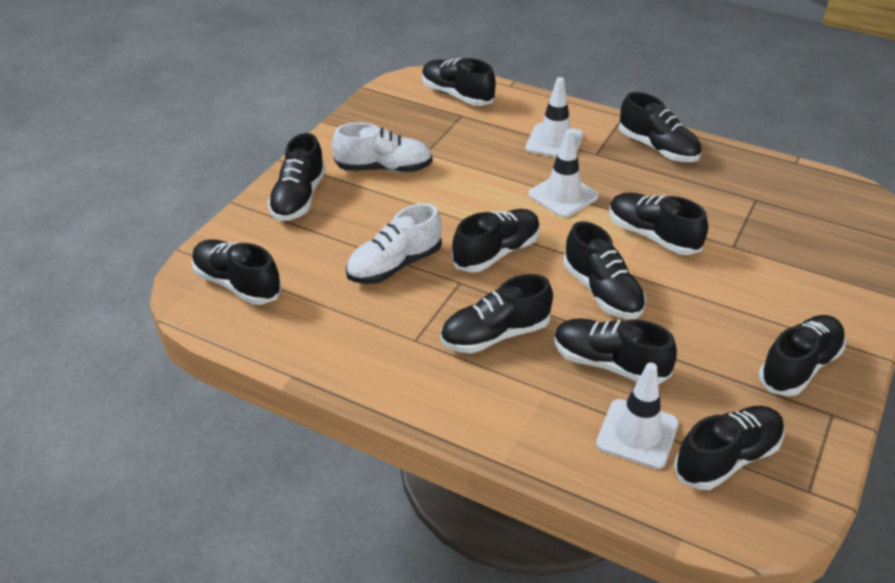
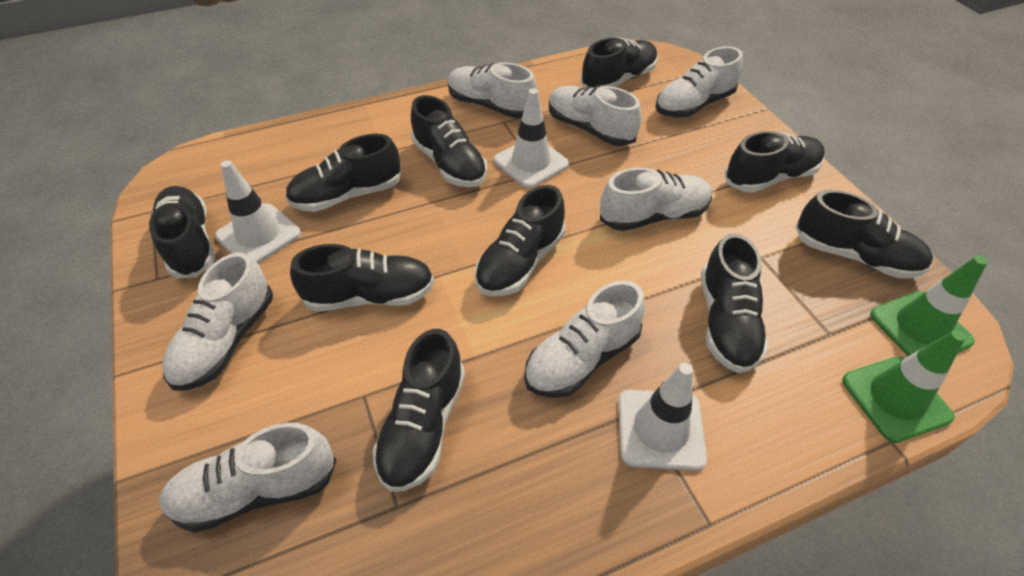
black shoe: [191,239,282,305] [268,133,326,221] [422,58,495,106] [440,274,553,353] [452,209,540,272] [554,318,677,385] [563,221,646,319] [609,193,708,255] [619,92,701,162] [674,406,784,490] [759,315,846,396] = 11 -> [149,186,215,278] [285,134,401,212] [290,244,434,312] [373,329,465,492] [411,95,487,187] [475,185,565,296] [581,38,657,89] [701,233,769,373] [725,131,825,193] [795,190,933,278] = 10
green traffic cone: none = 0 -> [842,330,966,443] [870,256,988,356] = 2
white shoe: [332,122,433,172] [346,203,442,284] = 2 -> [159,423,337,533] [162,252,273,391] [448,62,538,118] [524,281,645,398] [549,86,642,146] [600,168,712,231] [655,46,743,117] = 7

